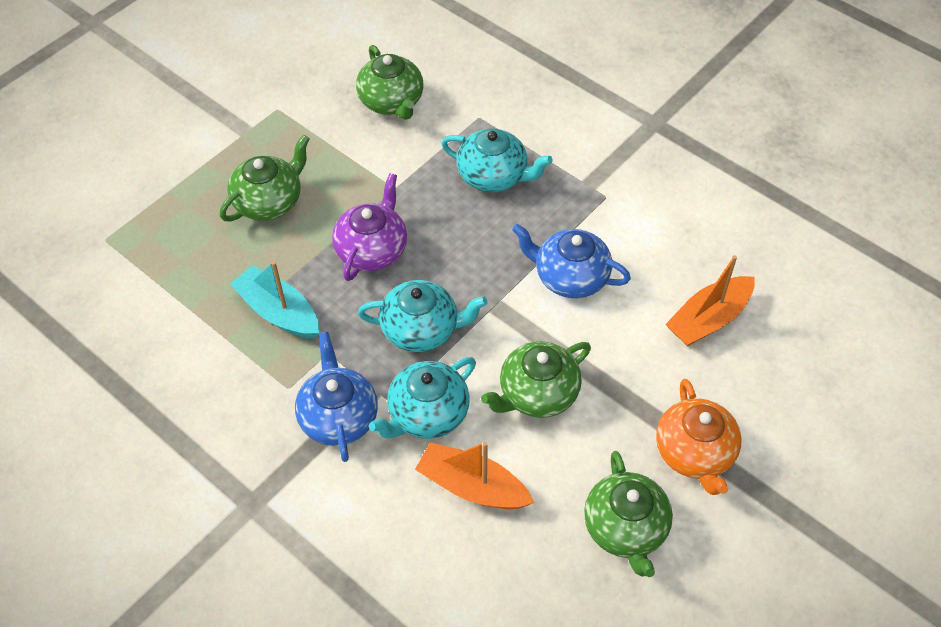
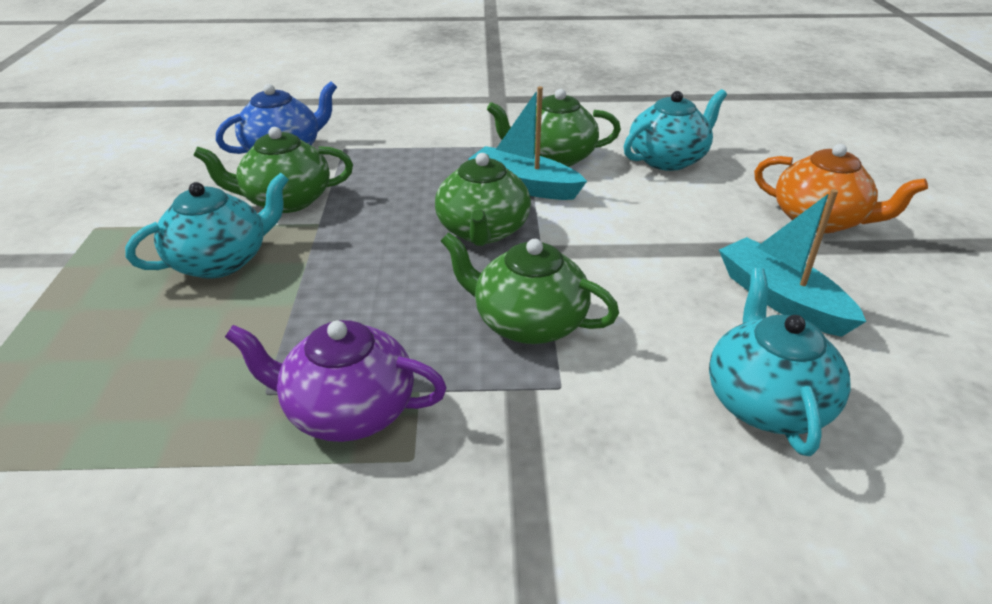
blue teapot: [295,332,378,462] [512,224,631,298] = 2 -> [216,81,337,154] = 1
orange boat: [415,441,534,509] [665,255,755,346] = 2 -> none = 0
turquoise boat: [231,261,319,339] = 1 -> [468,87,587,200] [719,189,866,337] = 2

